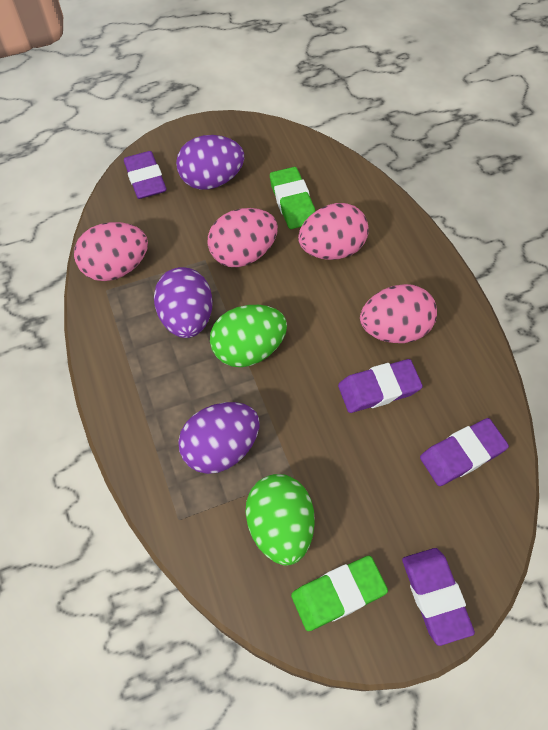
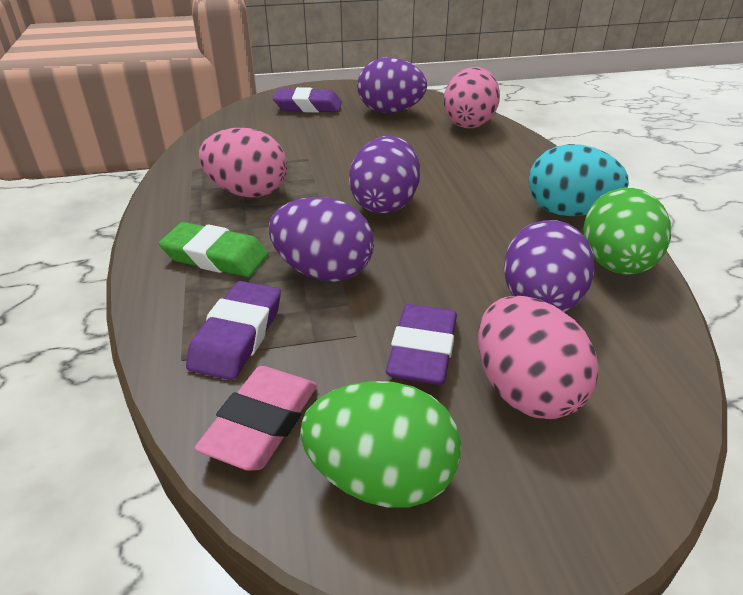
green eraser: [270,167,315,229] [291,556,388,631] = 2 -> [159,222,269,277] = 1
pink egg: [74,222,148,281] [208,208,278,267] [298,203,369,260] [360,284,437,343] = 4 -> [199,128,287,197] [444,67,500,128] [478,296,599,419] = 3
pink eraser: none = 0 -> [194,366,317,471] = 1
purple egg: [154,267,213,338] [176,135,244,190] [178,402,259,474] = 3 -> [269,197,374,282] [349,136,420,214] [357,57,427,113] [504,220,595,312] = 4
purple eraser: [124,151,167,199] [338,359,423,413] [402,548,475,646] [420,418,509,486] = 4 -> [186,281,281,380] [273,87,342,113] [386,304,457,385] = 3
turquoise egg: none = 0 -> [529,144,629,216] = 1

